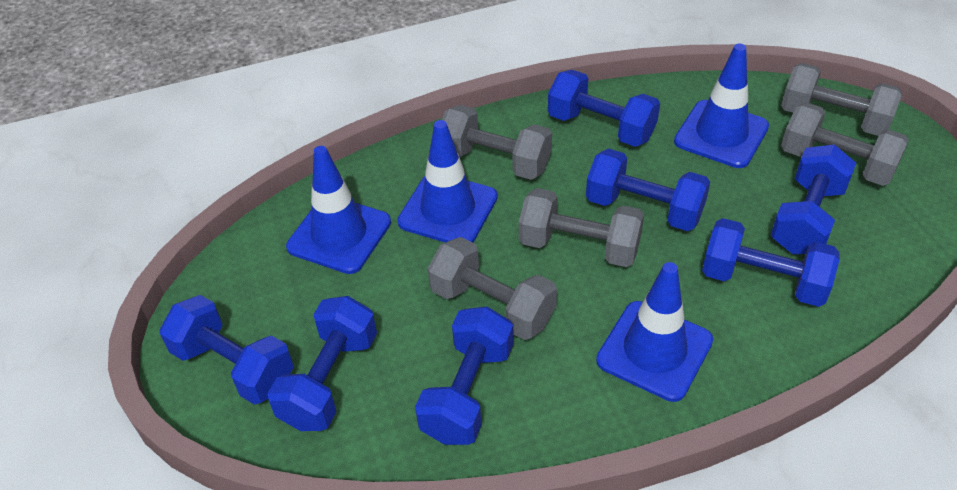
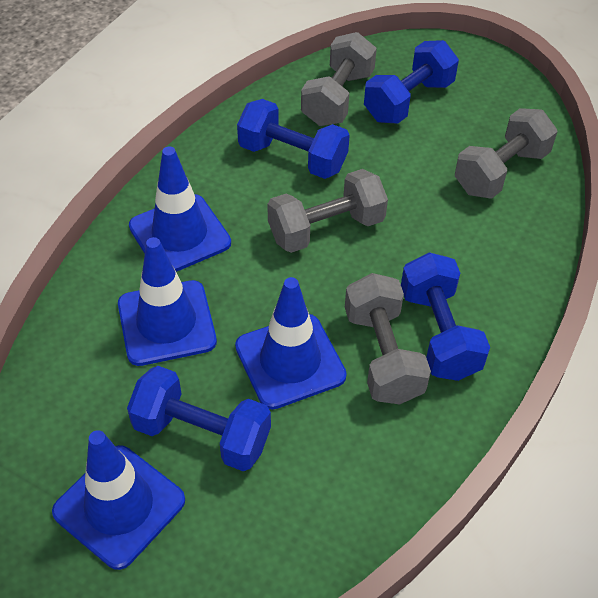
blue dumbbell: [160,295,294,405] [267,296,377,431] [415,306,513,445] [548,70,660,147] [586,149,710,231] [702,218,839,307] [771,145,856,254] = 7 -> [127,366,271,471] [237,99,350,179] [364,40,459,124] [401,252,490,381] = 4
grey dumbbell: [428,237,557,340] [442,105,552,180] [519,188,644,267] [781,63,902,136] [781,103,909,186] = 5 -> [267,169,388,253] [301,32,377,126] [345,273,431,404] [455,108,557,199] = 4

